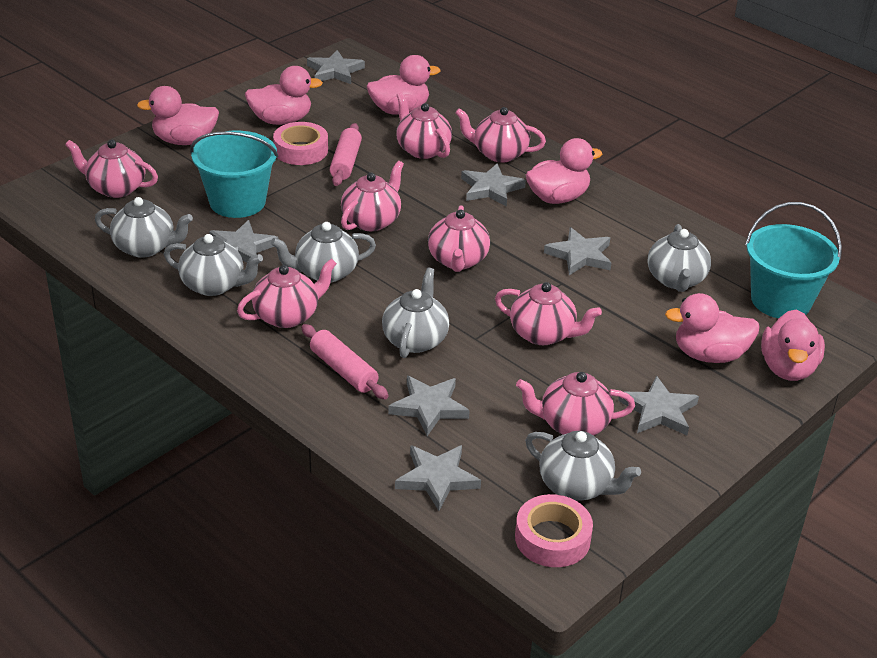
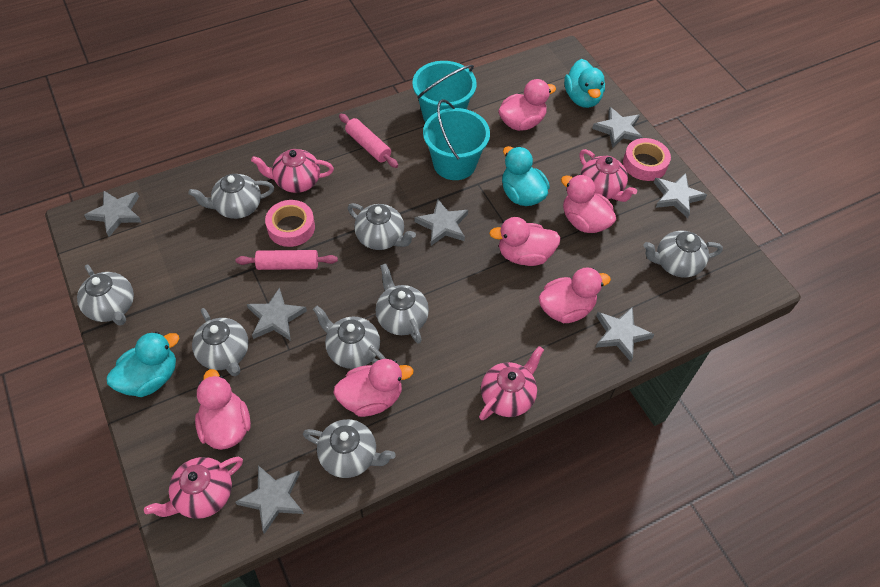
grey teapot: [95,197,193,258] [164,234,263,296] [271,222,376,283] [382,268,449,358] [525,431,641,501] [648,224,711,292] = 6 -> [77,265,134,326] [188,174,274,219] [192,308,249,376] [303,419,396,478] [313,305,386,369] [348,203,416,250] [376,264,429,344] [643,231,723,278] = 8
pink teapot: [65,140,158,198] [237,258,337,328] [341,161,404,231] [396,92,452,159] [428,205,490,272] [455,107,546,163] [495,282,602,345] [516,372,635,436] = 8 -> [144,457,243,519] [251,149,334,193] [479,346,544,420] [579,149,637,202] = 4
turquoise duck: none = 0 -> [106,332,179,397] [502,146,550,206] [564,59,605,108] = 3

